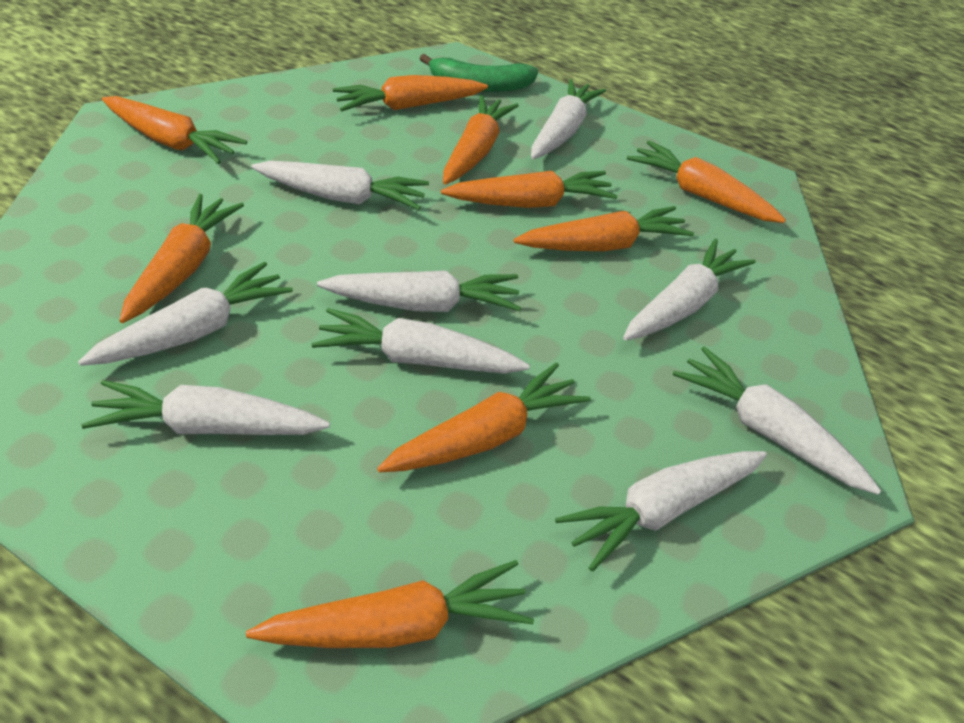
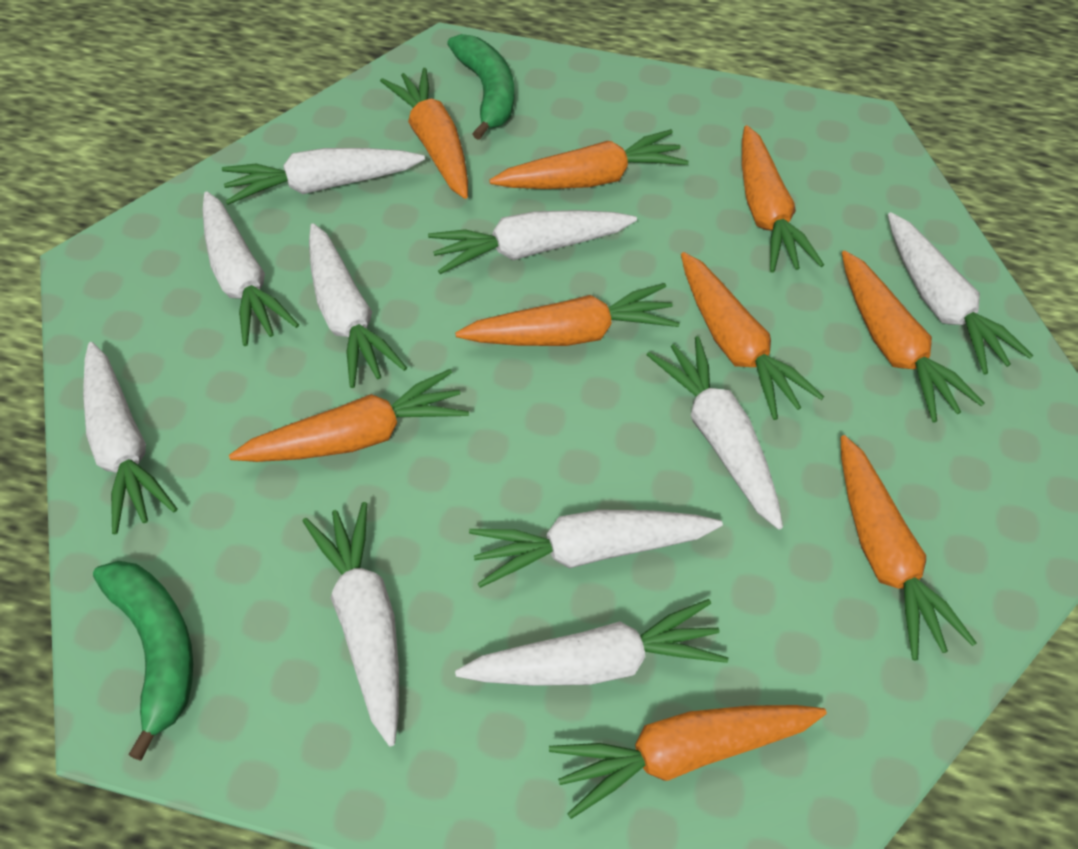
green banana: [420,54,538,92] = 1 -> [93,561,193,761] [447,34,514,140] = 2
white carrot: [78,262,293,366] [81,380,330,435] [251,161,429,210] [311,308,530,374] [317,270,521,312] [531,79,606,159] [555,451,767,571] [623,238,756,341] [673,347,881,495] = 9 -> [83,342,177,534] [203,191,299,346] [222,148,425,205] [303,502,399,746] [309,223,407,388] [428,210,637,274] [455,599,728,686] [469,510,723,588] [647,336,783,530] [888,212,1033,375] = 10

